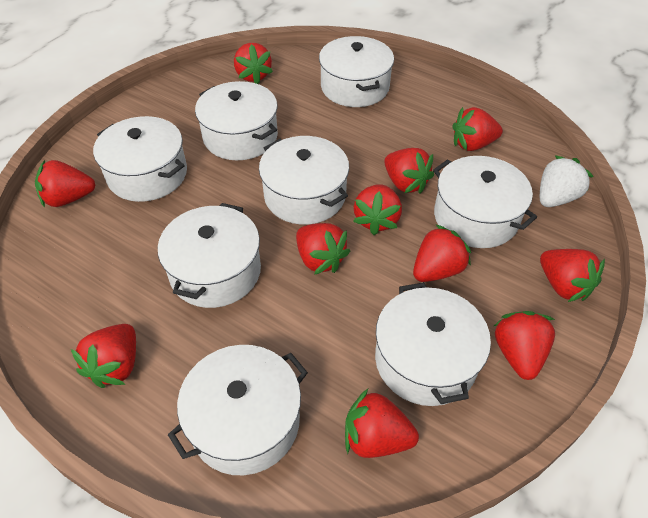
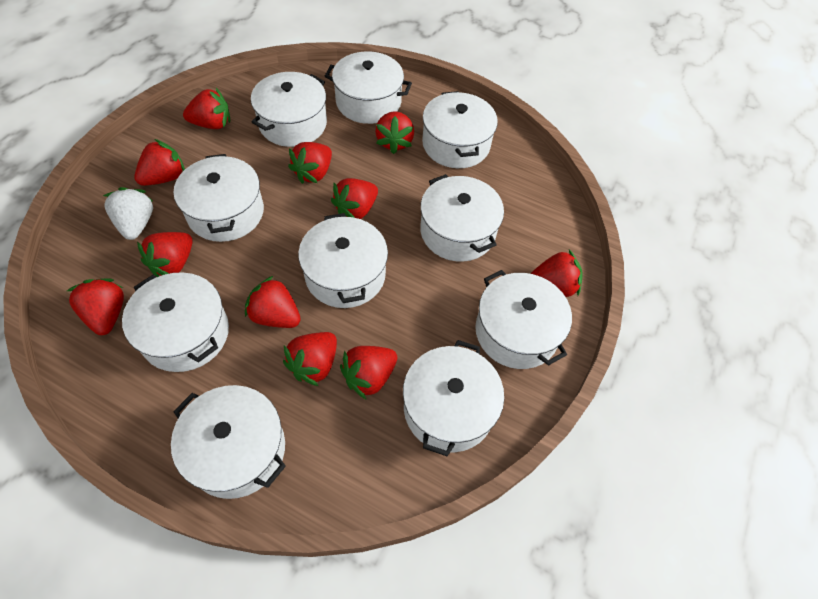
white pot: [93,116,187,202] [158,203,261,308] [168,345,308,475] [195,81,278,160] [259,136,349,225] [319,36,394,107] [375,282,491,406] [433,156,537,248] = 8 -> [122,272,229,372] [171,385,286,499] [173,154,264,242] [251,72,327,147] [298,213,388,308] [325,51,412,124] [403,340,504,456] [420,174,504,262] [422,91,498,168] [475,270,572,369] = 10

